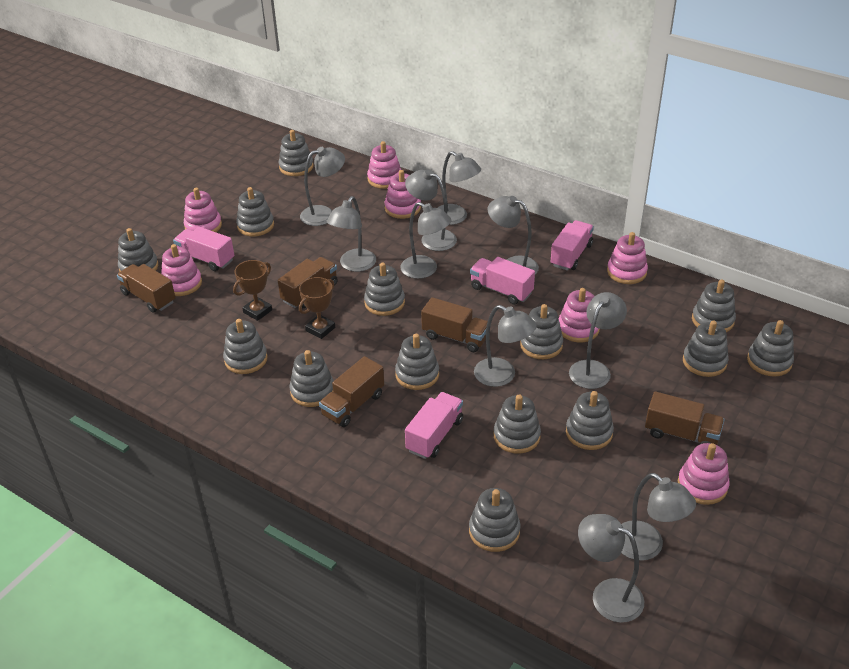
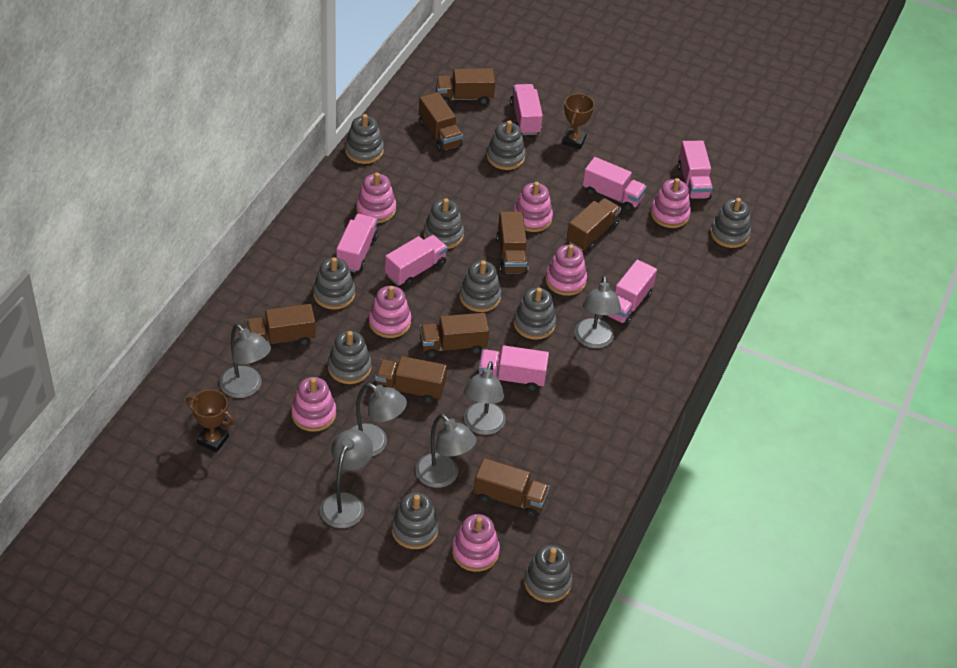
brown truck: [117,264,176,312] [278,257,338,308] [319,356,384,427] [421,297,488,352] [645,391,725,445] = 5 -> [246,304,316,346] [375,356,447,404] [419,92,463,152] [420,313,489,358] [436,68,495,105] [474,458,550,518] [496,211,528,274] [567,198,621,251] = 8
grey lamp: [300,147,345,226] [327,196,376,272] [401,202,452,279] [405,169,457,251] [438,151,481,225] [474,305,537,387] [488,196,539,274] [569,292,627,389] [578,514,644,623] [621,473,696,561] = 10 -> [220,324,271,398] [320,429,373,528] [350,383,407,456] [415,414,477,488] [464,361,506,435] [575,276,621,348] = 6
grey stacking toy: [118,228,158,271] [223,319,268,374] [236,187,274,237] [279,130,313,176] [290,350,334,407] [364,263,405,316] [395,334,439,390] [469,488,520,552] [494,395,541,454] [520,304,563,359] [566,391,614,450] [683,321,729,377] [692,280,736,332] [747,320,794,377] = 14 -> [313,257,355,310] [328,331,372,384] [345,114,384,164] [391,492,439,549] [424,198,464,249] [459,260,501,312] [487,120,526,170] [514,288,556,340] [524,545,573,603] [710,198,751,248] = 10
pink truck: [173,227,234,271] [405,392,463,459] [470,257,535,305] [551,220,594,271] = 4 -> [336,214,378,272] [385,235,448,287] [479,345,549,391] [510,84,543,135] [583,157,647,212] [605,260,657,326] [678,141,713,199] = 7

